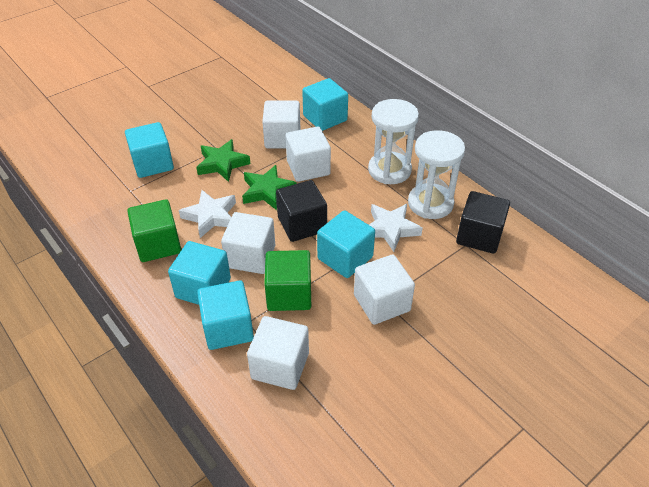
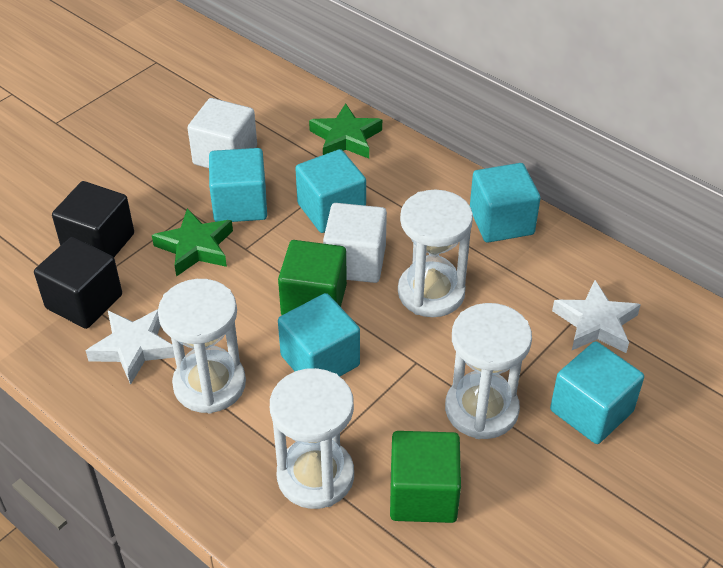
white cube: [221,212,275,274] [247,316,309,390] [262,101,300,148] [285,126,331,182] [354,254,415,325] = 5 -> [188,98,257,168] [323,203,387,283] = 2
white hourglass: [368,99,419,184] [408,130,465,219] = 2 -> [158,279,246,413] [270,368,354,509] [398,190,473,317] [445,303,532,439] = 4

